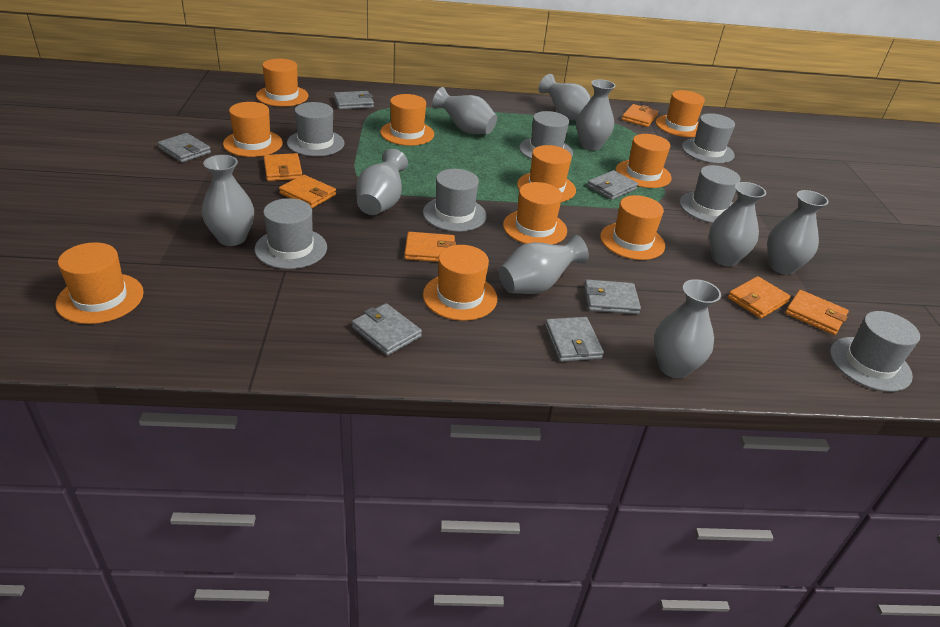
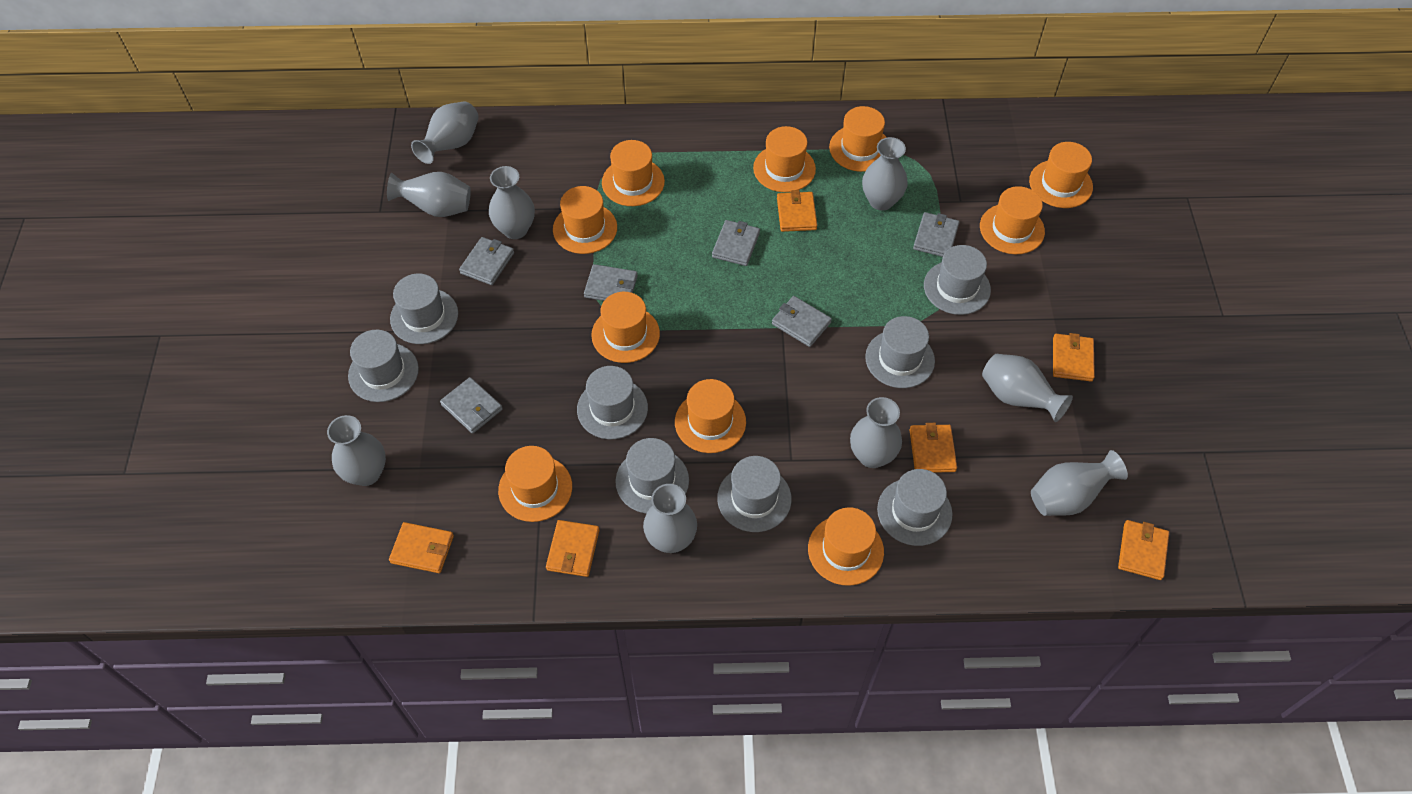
grey hat: [255,198,327,269] [287,102,345,156] [423,169,487,232] [519,111,573,159] [679,165,741,223] [682,113,735,164] [830,311,920,392] = 7 -> [348,330,419,402] [390,274,458,344] [577,366,648,439] [615,438,689,514] [717,456,792,532] [865,316,935,388] [877,469,952,546] [924,245,991,315] = 8

